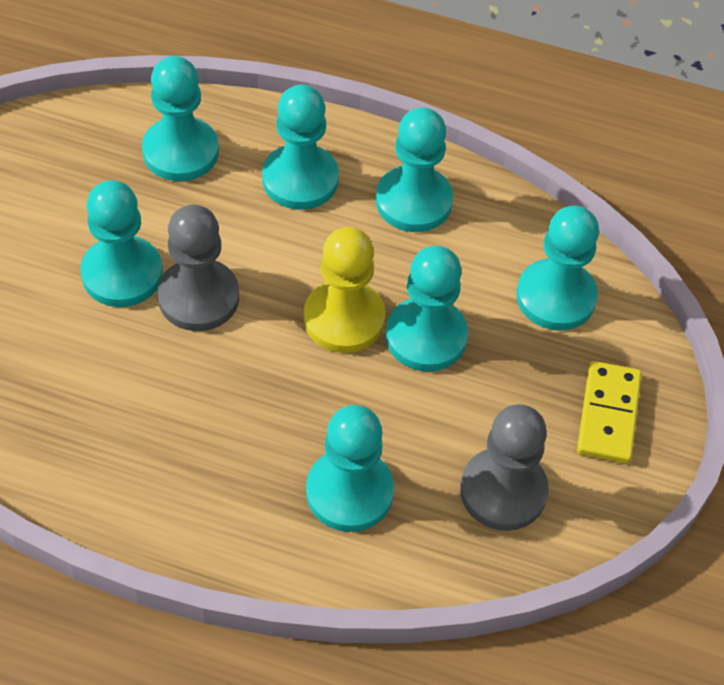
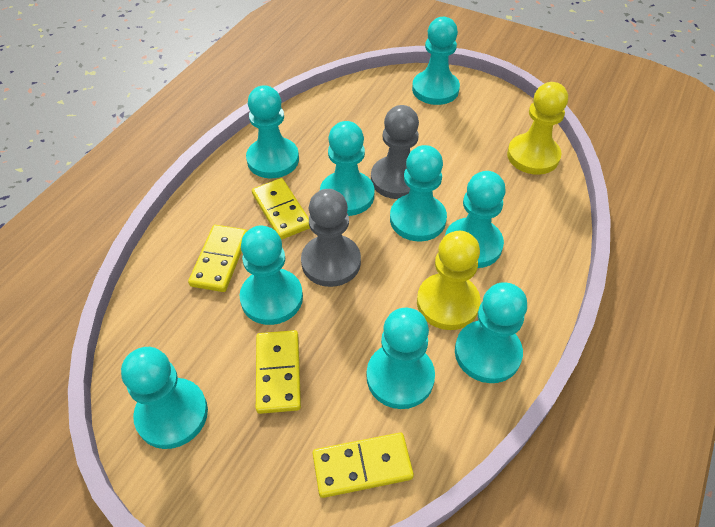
turquoise pawn: [81,180,163,307] [142,56,219,181] [262,85,339,210] [306,405,394,532] [376,107,453,232] [386,246,468,372] [516,206,599,331] = 7 -> [121,347,208,449] [239,226,303,325] [246,85,299,178] [320,121,375,216] [367,308,435,409] [390,145,447,241] [412,17,460,105] [445,171,506,268] [455,282,527,383] = 9
yellow domino: [577,361,642,464] = 1 -> [188,225,247,292] [252,178,310,240] [256,330,301,414] [313,433,414,498] = 4
yellow pawn: [304,227,385,353] = 1 -> [417,231,481,330] [507,82,568,175] = 2

